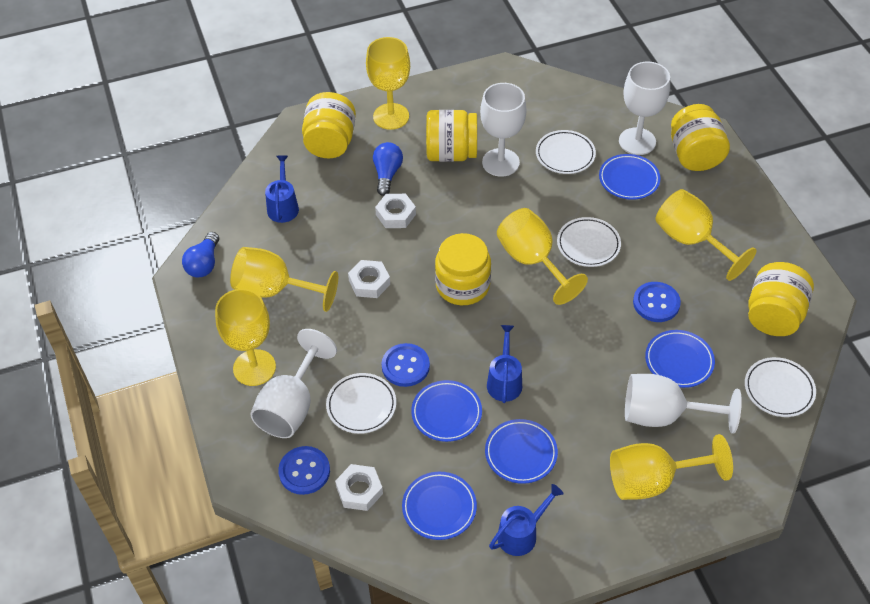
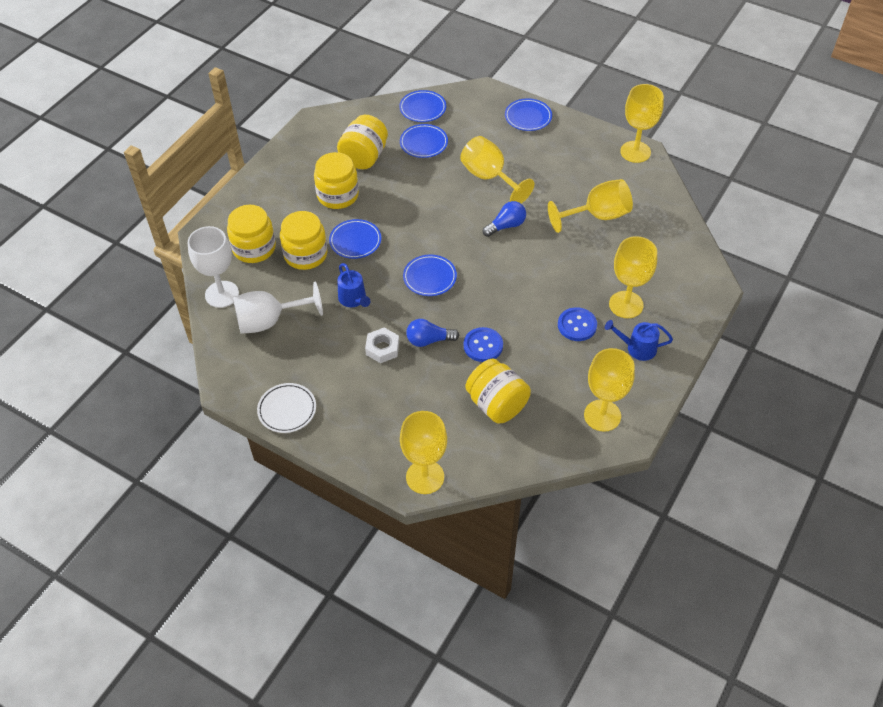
blue button: [278,446,330,495] [381,343,430,387] [633,282,681,322] = 3 -> [464,327,503,362] [558,307,597,341] = 2
blue watering can: [265,155,299,223] [487,325,522,403] [489,484,563,556] = 3 -> [337,263,371,307] [605,320,673,361] = 2
white goblet: [250,329,337,438] [480,83,526,177] [619,62,670,155] [625,374,742,434] = 4 -> [188,226,239,308] [233,282,323,334] = 2
white nut: [335,464,383,511] [348,260,390,298] [375,194,416,228] = 3 -> [365,328,399,363] = 1
white plate: [326,373,396,434] [536,130,596,174] [557,217,621,267] [745,357,816,417] = 4 -> [257,383,316,433] = 1

